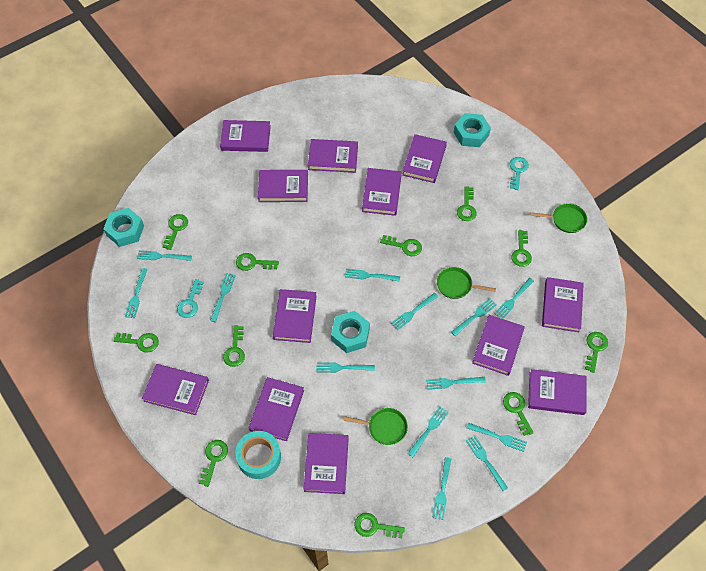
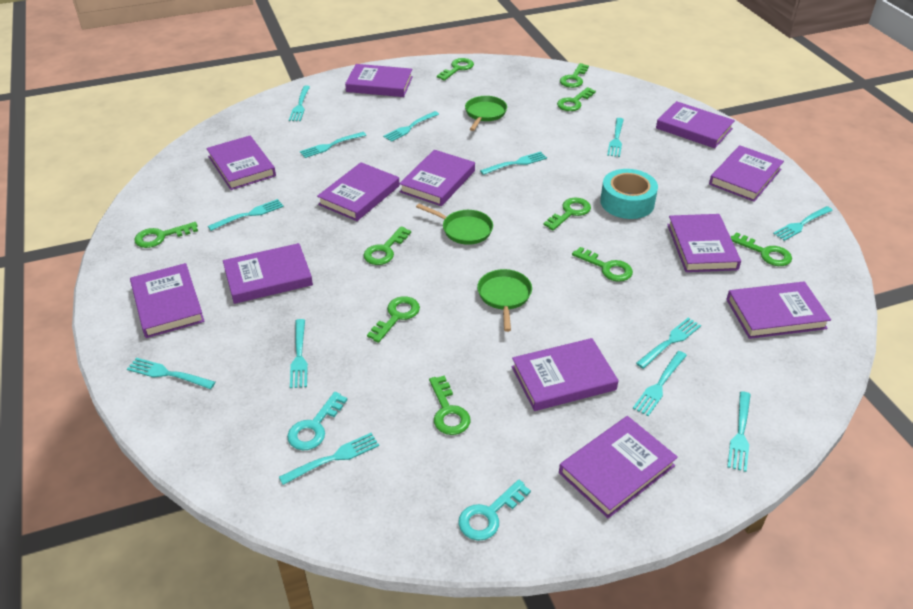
green key: [114,333,159,353] [163,214,188,250] [199,440,228,487] [223,325,245,367] [236,253,279,271] [355,513,405,538] [380,235,422,256] [457,186,477,221] [503,392,534,436] [512,230,532,267] [585,332,608,373] = 11 -> [134,222,198,248] [364,226,411,265] [367,296,420,343] [429,376,470,435] [437,58,474,81] [544,198,591,230] [557,87,596,111] [560,63,589,88] [572,247,633,282] [731,232,792,266] = 10
turquoise nut: [103,208,144,247] [331,311,370,353] [453,113,491,147] = 3 -> none = 0

